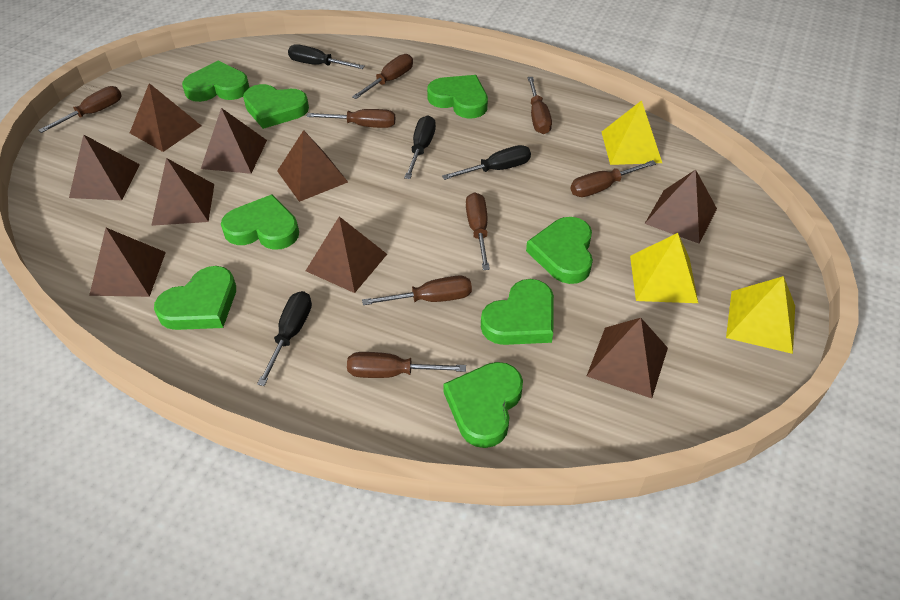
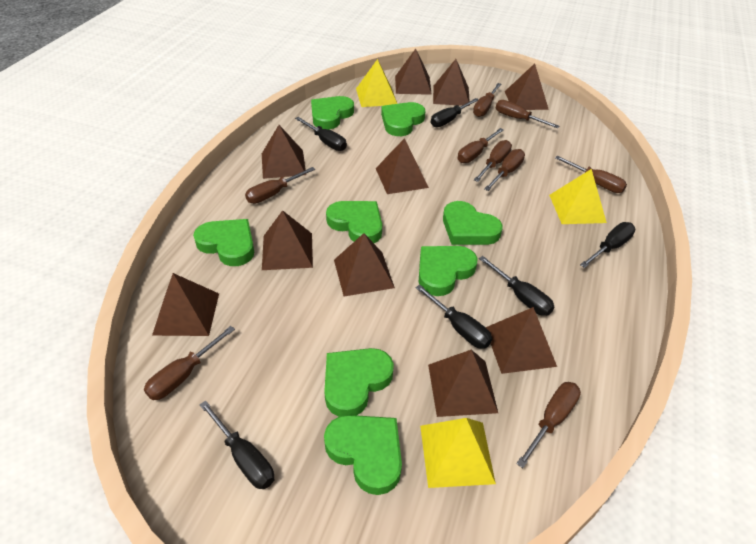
black screwdriver: [257,291,312,386] [288,45,365,69] [404,116,436,179] [442,145,531,180] = 4 -> [199,400,274,489] [295,117,347,151] [415,285,492,349] [431,98,479,127] [479,256,554,316] [580,222,636,268] = 6
brown pyramid: [69,134,140,200] [89,228,166,297] [130,83,201,152] [151,158,214,226] [201,108,267,174] [277,130,348,202] [306,216,387,293] [587,318,668,398] [645,169,717,244] = 9 -> [152,273,219,336] [262,125,306,179] [262,210,313,270] [334,233,395,297] [376,138,429,194] [395,49,432,95] [428,350,498,417] [433,59,470,106] [485,307,557,374] [505,63,549,110] = 10
brown screwdriver: [38,86,122,133] [307,109,395,128] [347,352,466,378] [352,54,413,99] [362,276,472,305] [466,192,490,270] [527,77,552,134] [571,160,656,197] = 8 -> [144,326,235,400] [245,167,315,204] [458,128,504,163] [473,83,501,117] [474,140,512,182] [484,149,525,191] [496,100,559,128] [516,382,581,468] [555,156,627,193] = 9

